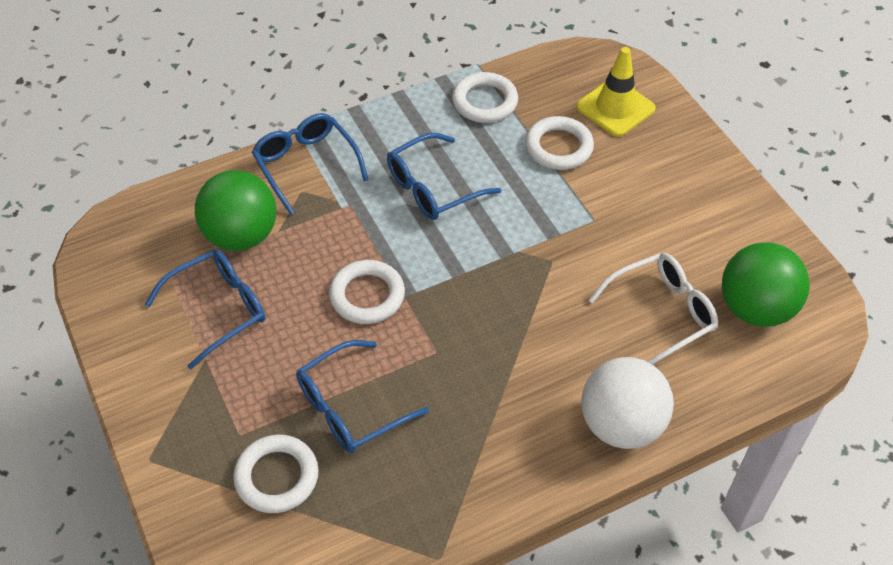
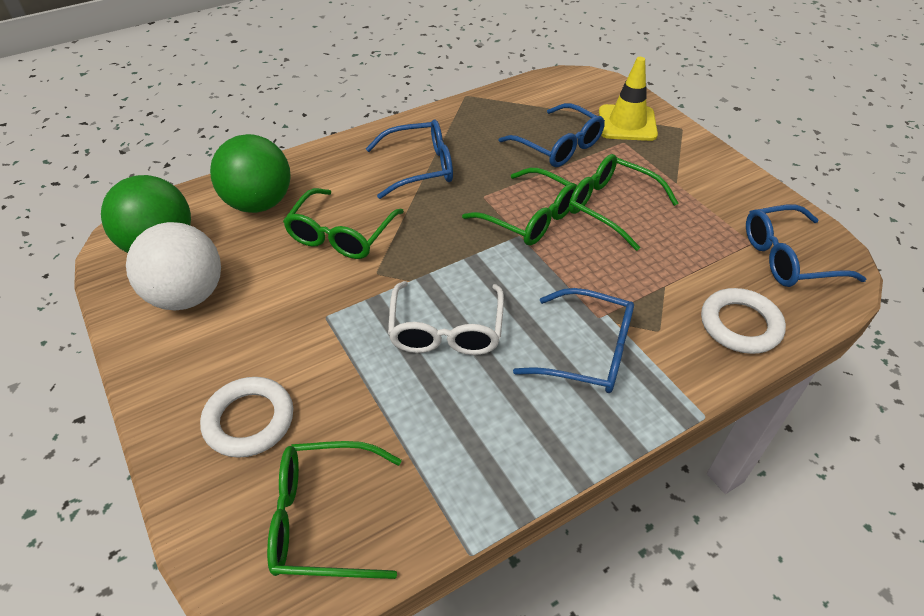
green glasses: none = 0 -> [267,441,402,579] [283,188,404,259] [462,168,577,246] [569,154,678,251] = 4
white ring: [233,435,319,513] [329,260,405,324] [452,72,518,123] [525,116,594,170] = 4 -> [200,377,293,458] [701,288,786,354] = 2

